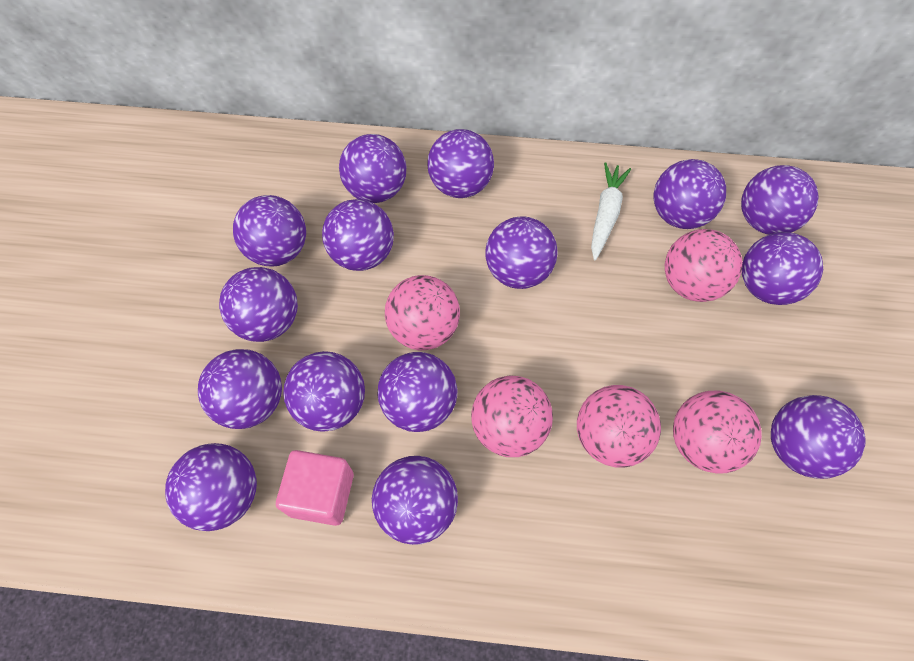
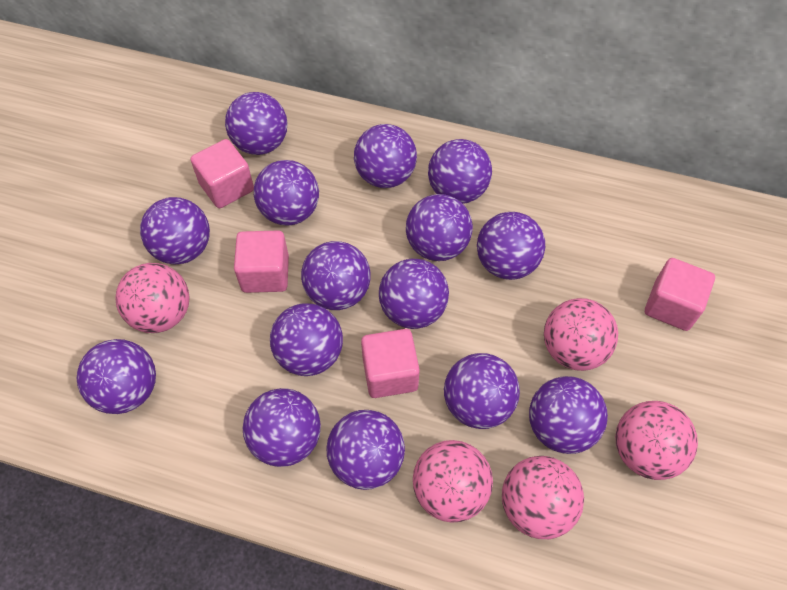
pink cube: [276,450,354,526] = 1 -> [191,139,254,208] [234,230,289,293] [361,329,420,398] [645,258,715,331] = 4
white carrot: [591,162,631,260] = 1 -> none = 0

